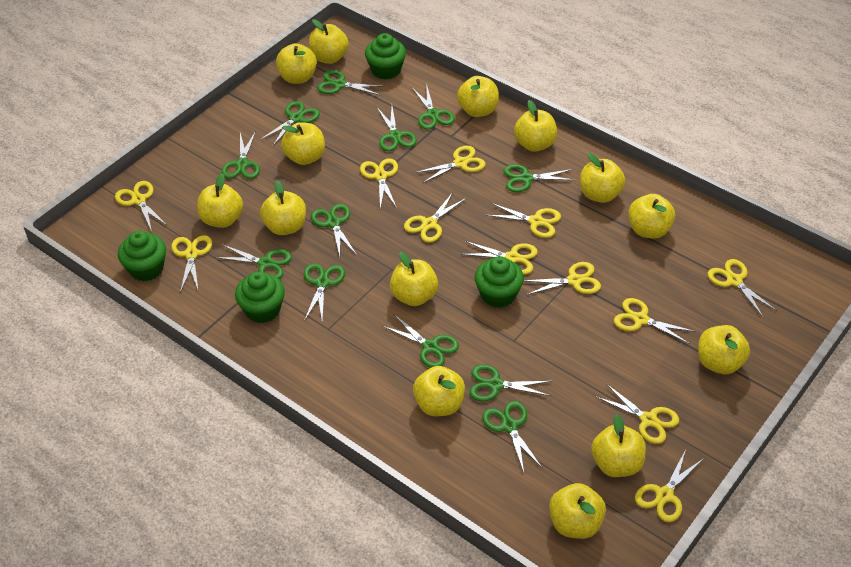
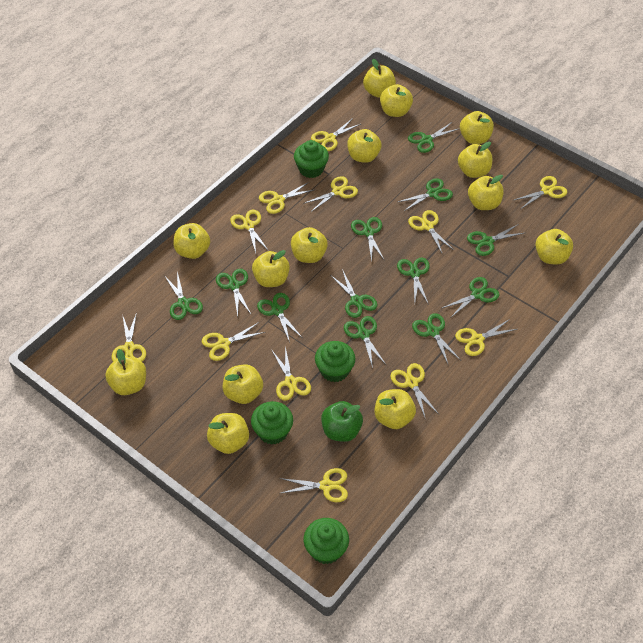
green apple: none = 0 -> [321,401,363,442] = 1

